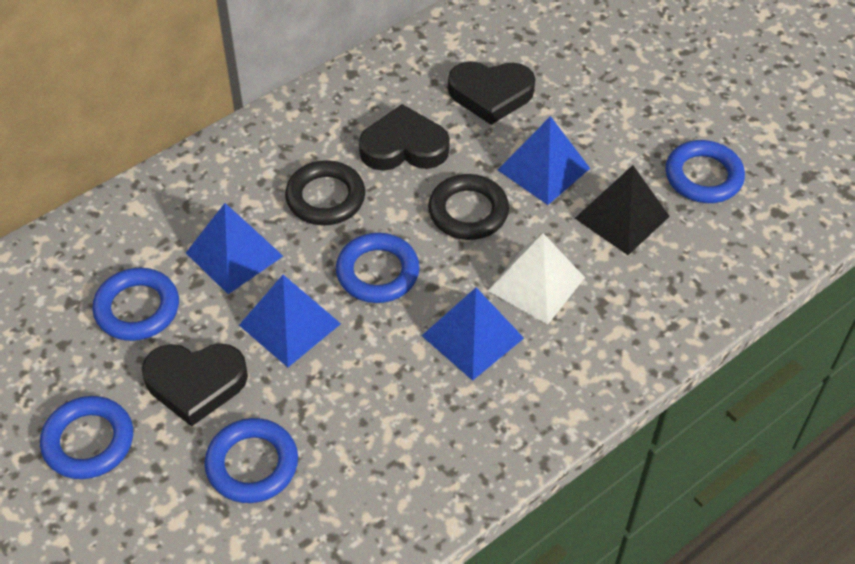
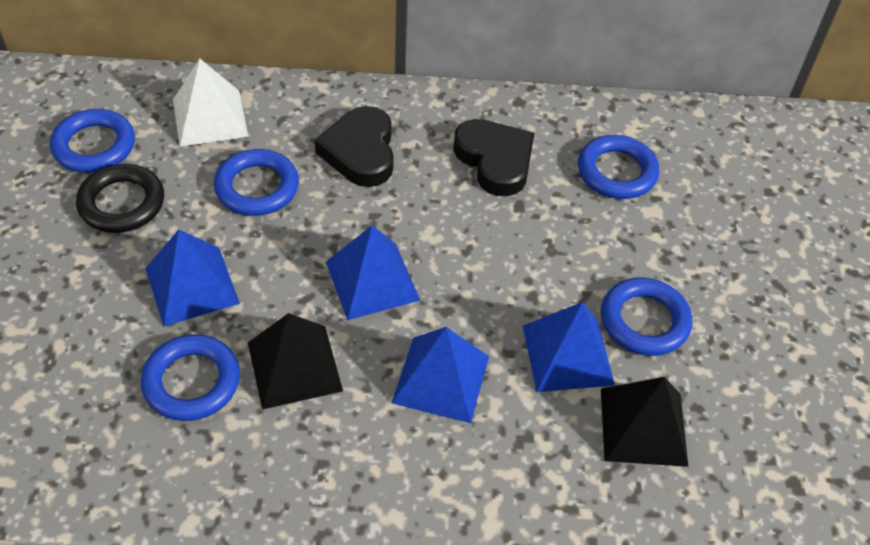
black heart: [142,343,248,427] [359,104,450,171] [448,61,535,125] = 3 -> [315,106,394,187] [453,119,534,196] = 2
black pyramid: [575,165,670,255] = 1 -> [248,313,343,410] [601,377,688,467] = 2
black ring: [285,160,365,225] [428,174,509,240] = 2 -> [76,164,164,233] = 1

